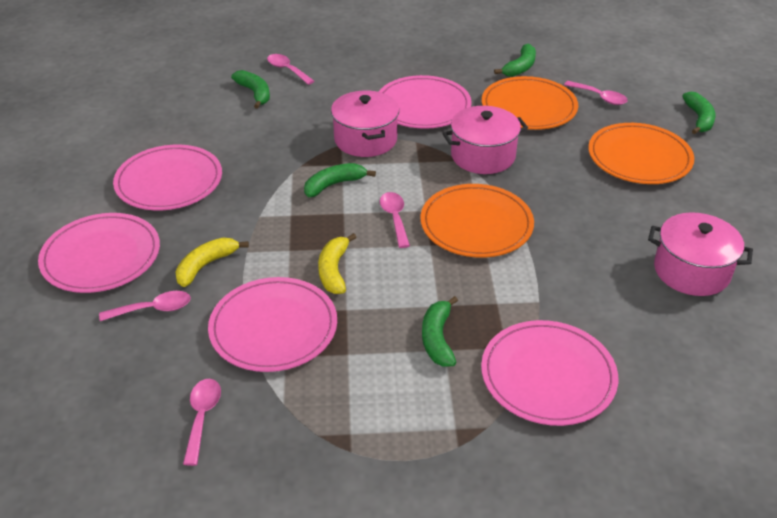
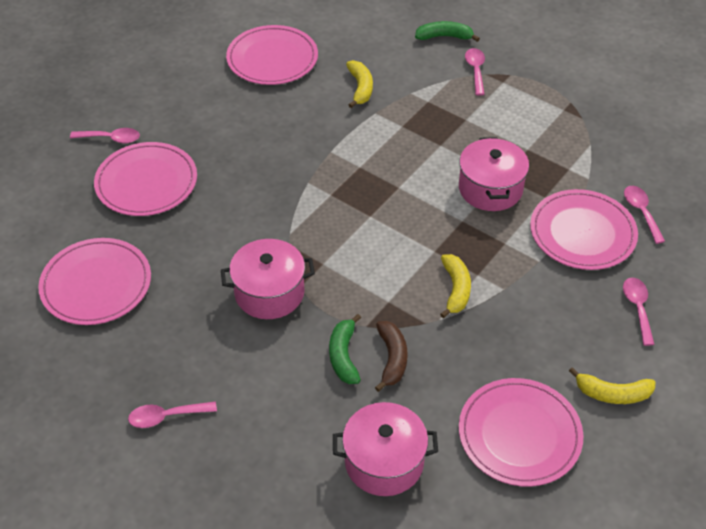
brown banana: none = 0 -> [375,321,407,392] = 1
green banana: [231,70,270,109] [304,163,376,197] [422,296,458,367] [494,44,536,77] [682,92,716,134] = 5 -> [329,314,361,384] [415,21,480,42] = 2
orange plate: [420,184,534,258] [482,76,578,130] [588,123,694,184] = 3 -> none = 0
yellow banana: [175,237,249,287] [318,233,357,294] = 2 -> [346,60,373,108] [440,254,471,318] [569,367,656,404] = 3

